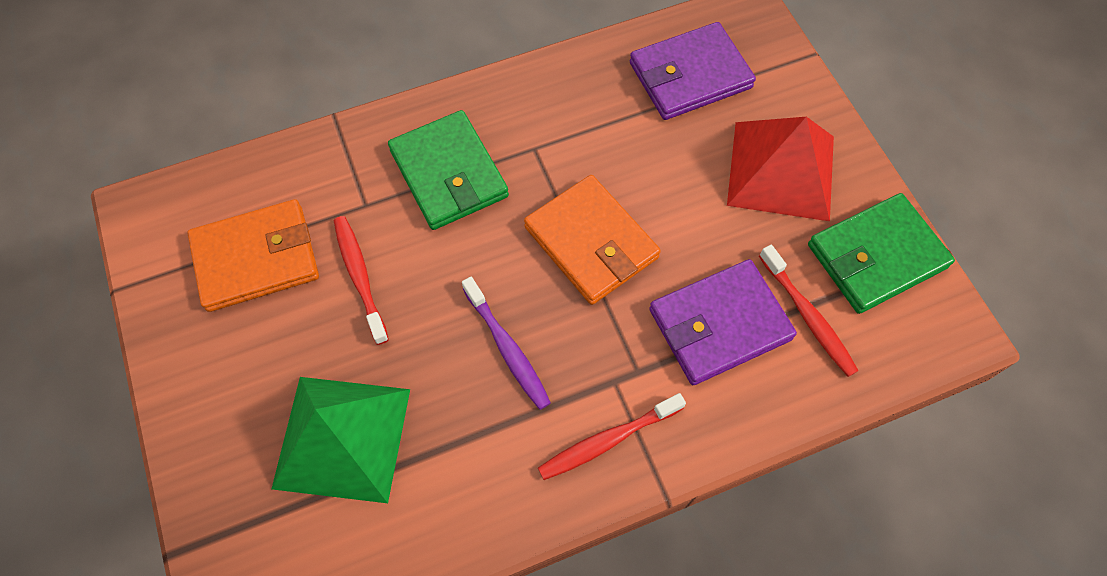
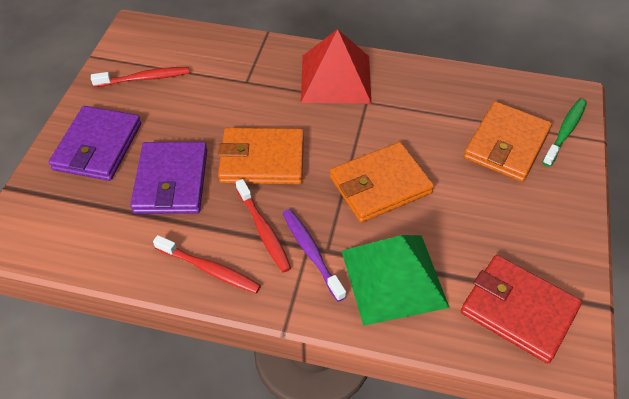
green toothbrush: none = 0 -> [542,99,587,167] = 1
green wallet: [388,110,509,230] [808,193,955,314] = 2 -> none = 0
orange wallet: [187,199,319,312] [524,175,661,305] = 2 -> [218,128,304,184] [330,142,434,223] [464,101,552,182] = 3
red wallet: none = 0 -> [461,255,582,364] = 1

